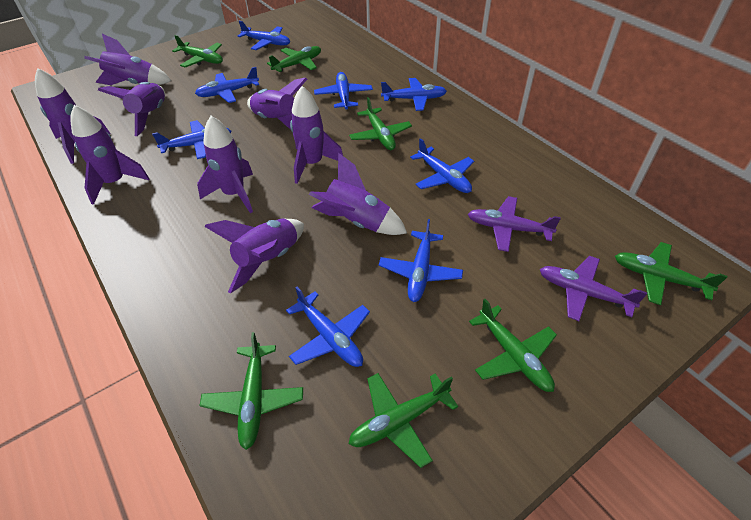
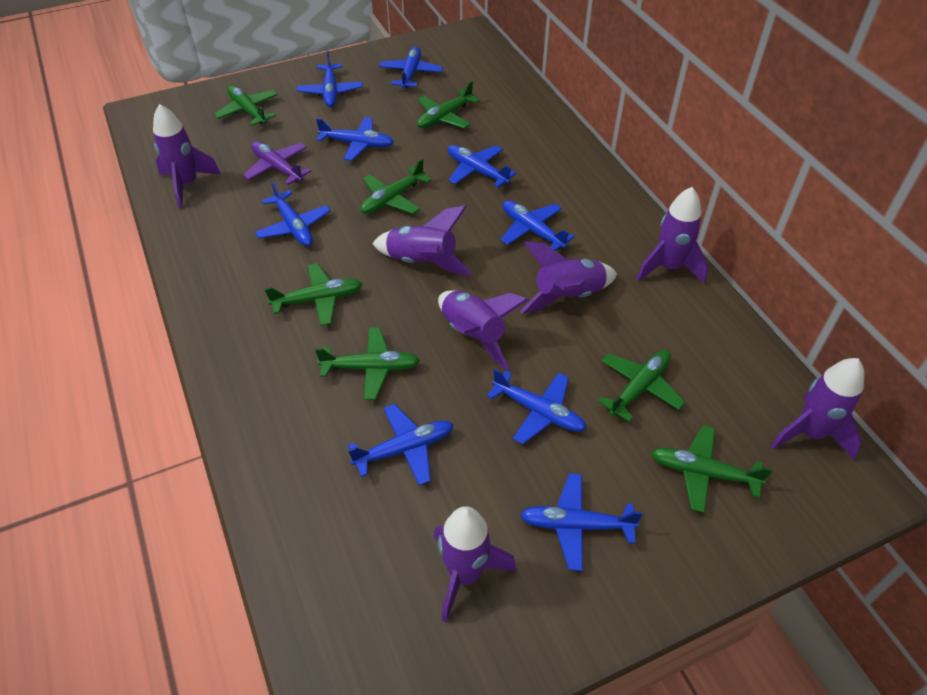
blue plane: [152,120,231,159] [195,67,259,103] [238,21,290,50] [286,287,370,367] [314,72,373,110] [379,219,463,302] [381,78,447,111] [410,138,474,193] = 8 -> [255,181,331,246] [297,51,363,107] [316,117,394,161] [348,404,454,485] [379,46,443,89] [448,145,517,188] [487,369,587,444] [501,201,575,251] [520,473,643,571] = 9
purple plane: [468,196,561,252] [540,256,647,321] = 2 -> [243,141,312,185] = 1
purple rocket: [35,68,110,164] [70,105,150,205] [84,34,171,85] [98,82,165,136] [197,116,253,213] [204,219,304,294] [247,77,307,130] [290,86,343,184] [309,153,407,235] = 9 -> [153,104,221,208] [372,206,472,276] [434,506,517,622] [438,290,528,370] [520,242,617,314] [636,187,708,284] [771,358,864,459] = 7

